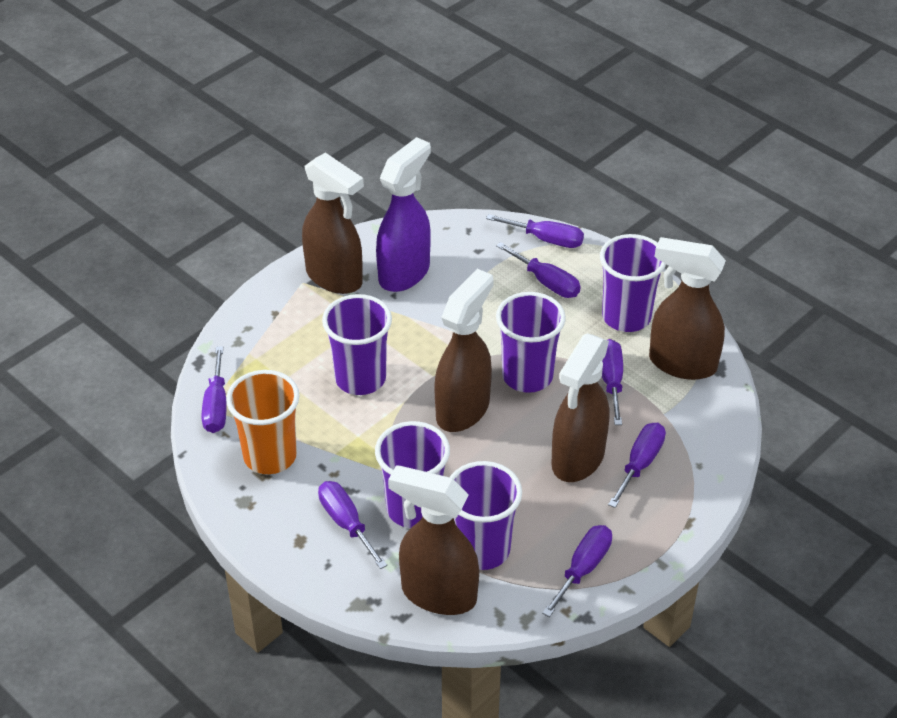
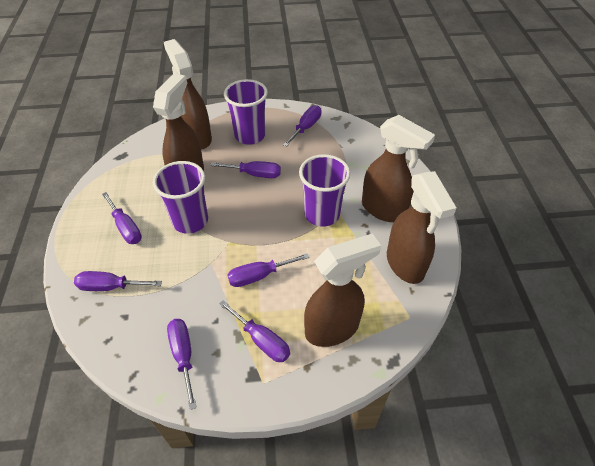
orange cup: [226,370,300,474] = 1 -> none = 0
purple cup: [322,294,392,395] [375,421,450,528] [450,461,522,570] [496,292,566,393] [600,234,666,332] = 5 -> [153,161,208,234] [224,79,268,145] [299,154,350,227] = 3
purple spray bottle: [376,137,431,292] = 1 -> none = 0

